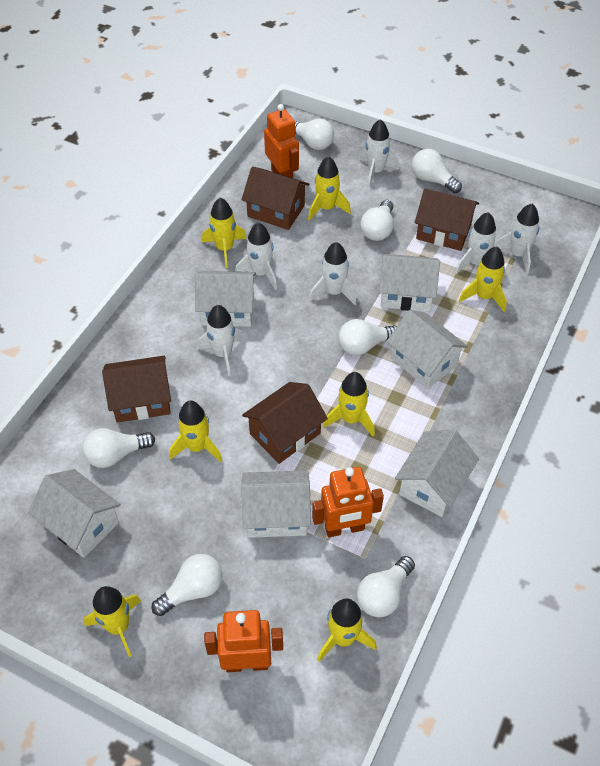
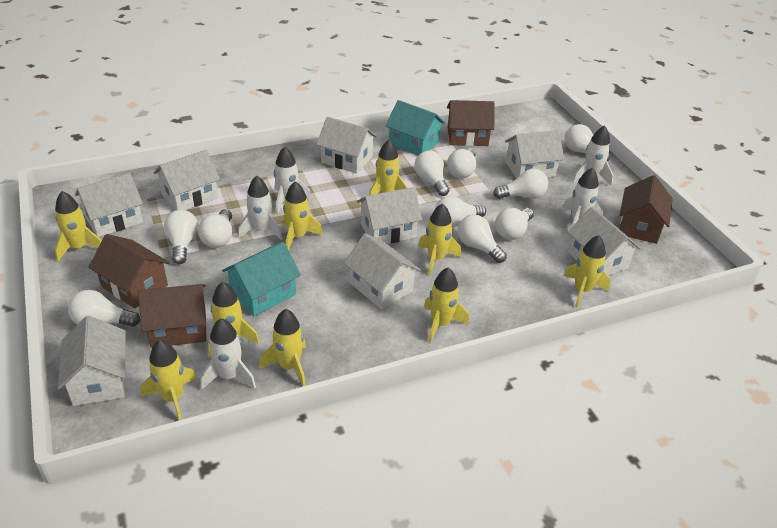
orange robot: [204,610,283,672] [264,104,299,178] [312,467,384,537] = 3 -> none = 0
turquoise house: none = 0 -> [222,242,301,316] [385,100,445,155] = 2
white house: [28,469,121,558] [195,271,256,327] [241,470,311,538] [379,254,440,312] [387,310,468,389] [395,430,479,517] = 6 -> [58,316,125,406] [75,172,143,237] [153,150,220,210] [316,117,377,174] [344,233,421,310] [357,187,422,244] [505,130,564,178] [567,207,641,276] = 8
white light bulb: [83,428,155,468] [151,554,223,616] [295,118,334,150] [338,319,397,355] [357,556,415,617] [361,200,394,241] [412,149,462,193] = 7 -> [68,290,140,327] [164,210,198,264] [198,209,232,248] [414,150,449,196] [435,196,486,228] [447,148,476,178] [458,215,507,263] [493,169,548,199] [495,208,534,240] [565,124,610,161] = 10
white rocket: [196,305,244,376] [235,222,277,290] [309,242,356,305] [359,119,399,187] [455,212,496,274] [494,204,539,274] = 6 -> [200,318,256,390] [238,176,283,240] [274,147,312,214] [562,167,603,227] [572,125,613,186] = 5
yellow rocket: [84,586,141,657] [169,401,222,462] [202,198,247,268] [308,156,351,221] [317,598,377,662] [323,372,375,436] [459,246,507,312] = 7 -> [55,191,101,262] [141,340,197,420] [208,282,260,357] [259,309,306,386] [283,181,323,250] [369,140,408,195] [418,203,461,275] [424,268,469,343] [564,235,610,307] = 9

